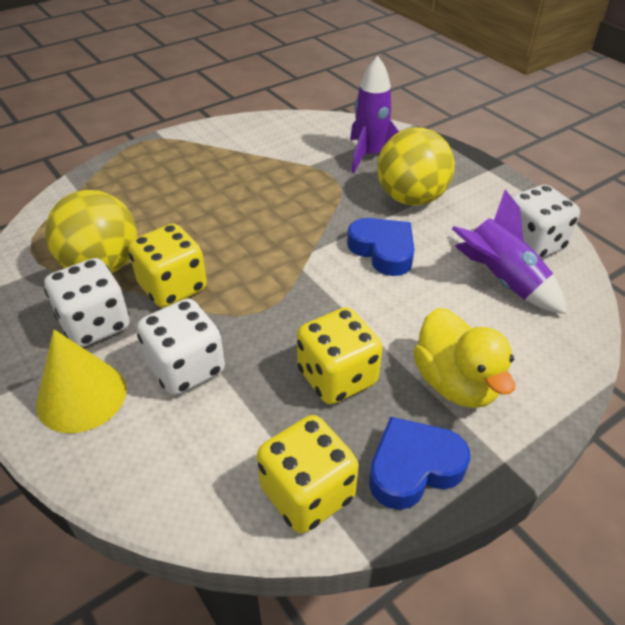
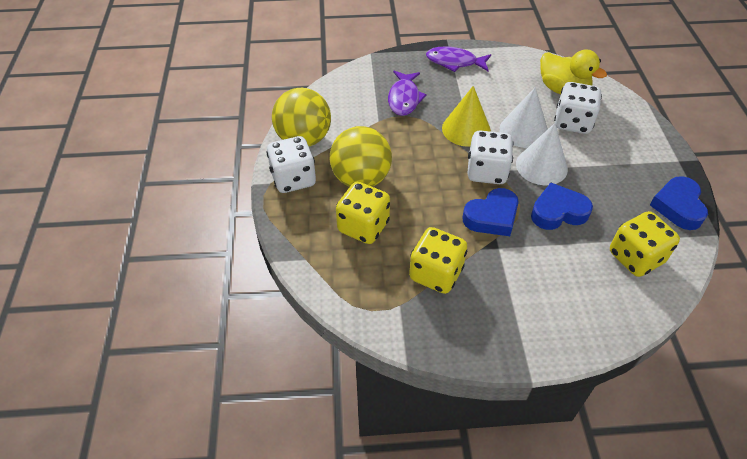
blue heart: [347,218,414,276] [369,417,470,510] = 2 -> [462,188,519,236] [531,183,593,230] [650,176,708,230] = 3
purple fish: none = 0 -> [388,71,427,116] [426,46,491,72] = 2
purple rocket: [350,56,399,173] [452,189,567,314] = 2 -> none = 0
white cone: none = 0 -> [500,87,548,148] [516,123,568,185] = 2

